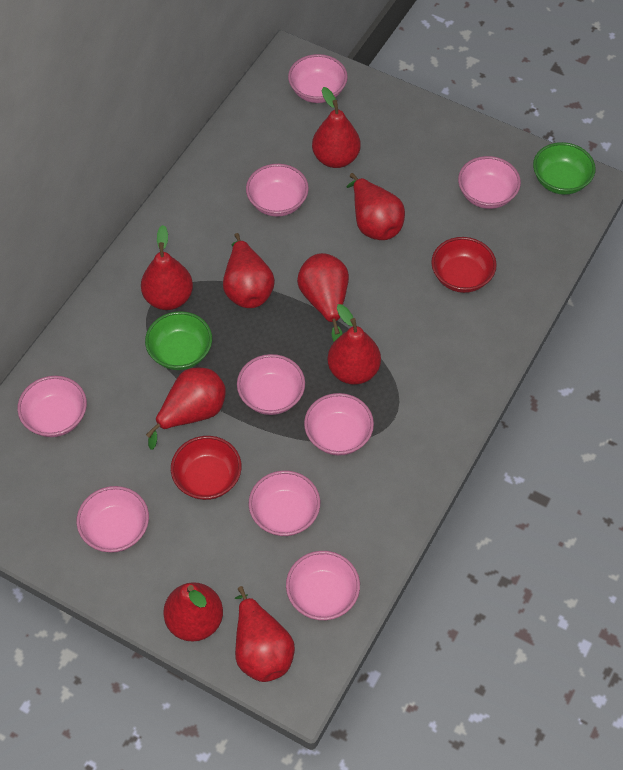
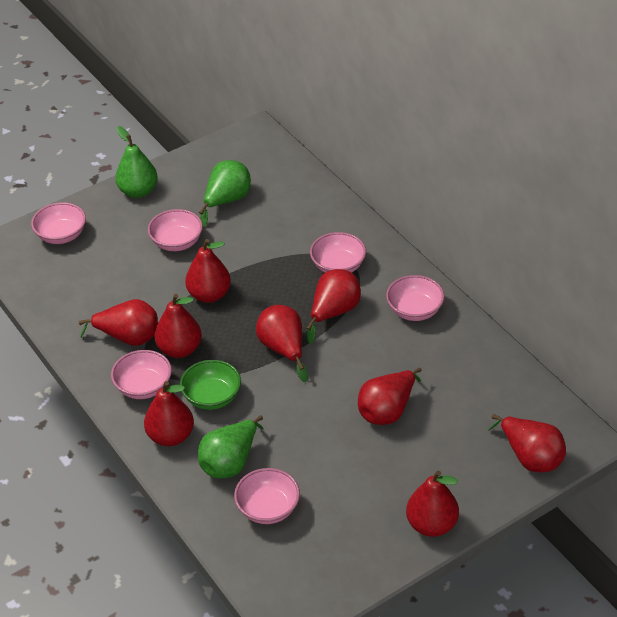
green bowl: [145,311,212,370] [533,142,596,195] = 2 -> [180,360,241,410] = 1
green pear: none = 0 -> [115,126,158,198] [198,415,264,478] [199,160,251,228] = 3
pink bowl: [17,376,87,437] [77,486,149,553] [237,354,305,415] [246,164,309,217] [248,471,320,536] [286,551,360,620] [288,54,348,103] [304,393,374,456] [458,156,521,209] = 9 -> [31,202,86,244] [111,350,172,399] [148,209,203,251] [234,468,300,524] [310,232,366,273] [386,275,445,321] = 6
red bowl: [171,436,241,500] [431,237,497,293] = 2 -> none = 0

